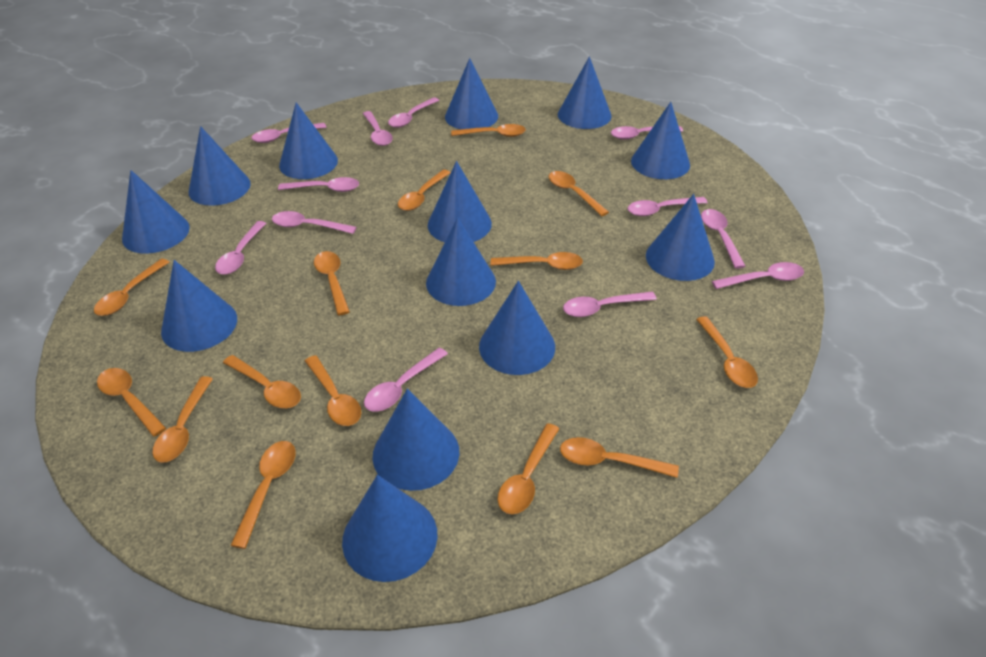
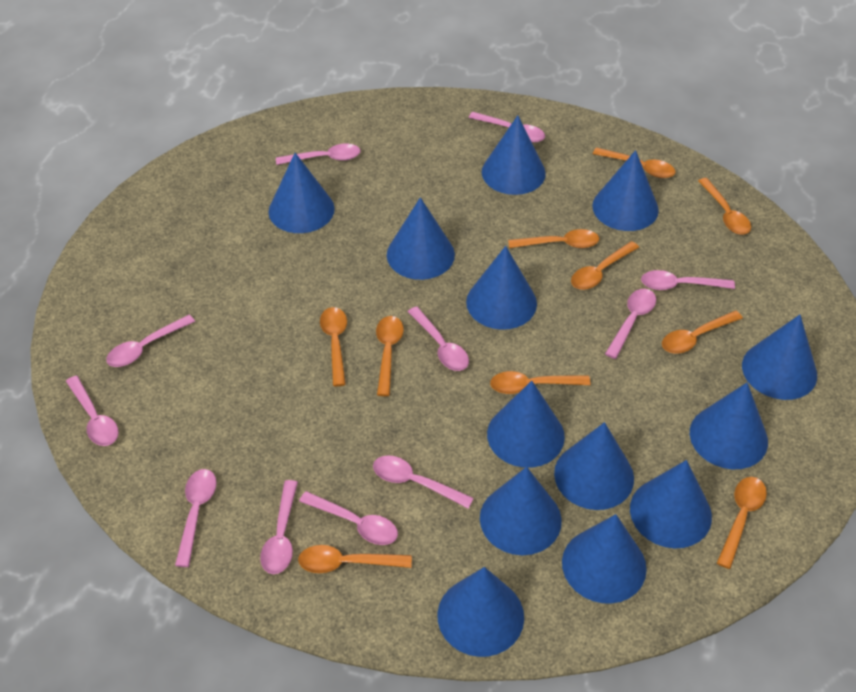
orange spoon: [94,259,169,316] [97,368,166,437] [152,376,213,463] [223,355,301,408] [230,441,296,549] [305,355,361,426] [314,251,350,315] [398,170,451,211] [451,124,526,137] [491,252,583,270] [498,423,559,514] [549,171,609,216] [560,437,679,478] [696,316,758,388] = 14 -> [298,545,412,573] [320,307,347,386] [376,316,404,396] [490,371,591,394] [508,229,599,248] [571,241,639,290] [593,147,676,178] [662,310,743,354] [698,178,751,235] [717,477,767,569] = 10
pink spoon: [215,221,266,274] [252,123,326,143] [272,211,356,234] [278,177,359,192] [363,111,393,146] [364,348,448,412] [388,97,439,128] [563,292,657,317] [611,126,683,140] [627,197,708,216] [701,209,746,269] [712,262,804,289] = 12 -> [66,376,119,446] [106,315,195,367] [175,469,217,567] [260,480,298,574] [276,144,361,165] [299,491,398,545] [373,455,474,509] [407,306,469,371] [469,112,545,143] [605,289,656,359] [641,270,735,290] = 11

